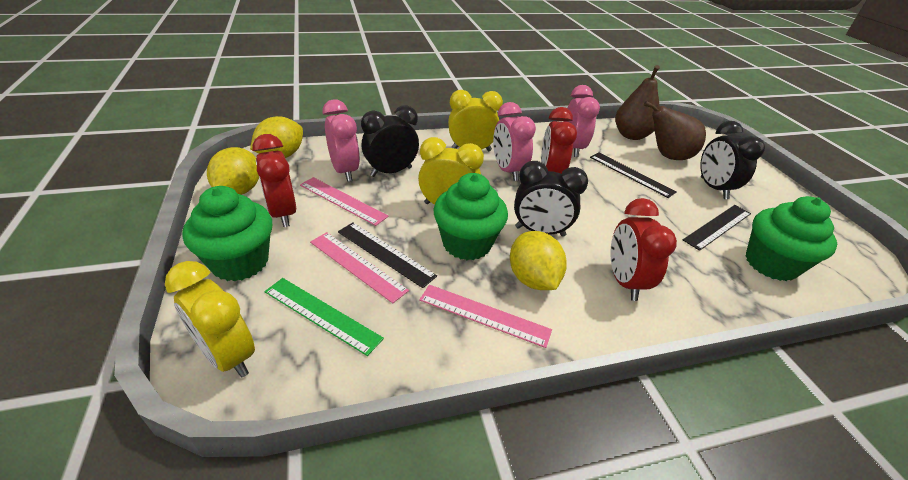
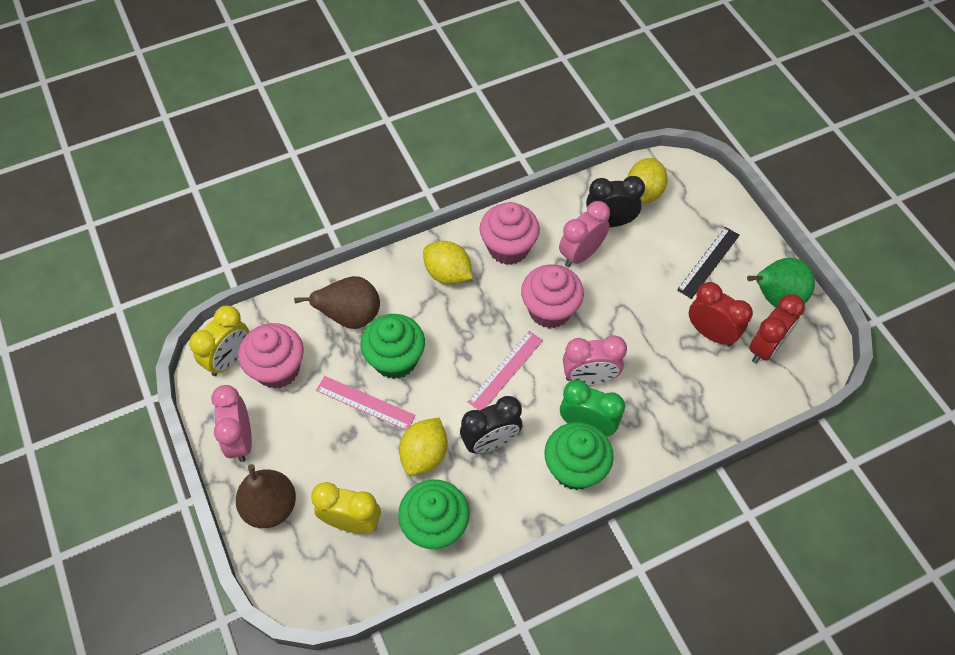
black clock: [361,105,419,177] [514,161,588,237] [700,121,765,199] = 3 -> [460,396,522,453] [586,176,645,227] = 2
black ruler: [338,222,437,288] [590,152,676,198] [683,205,751,251] = 3 -> [677,227,740,299] = 1
green clock: none = 0 -> [560,380,625,436] = 1
green pear: none = 0 -> [747,258,815,307] = 1
green ruler: [265,278,384,356] = 1 -> none = 0
pink cupcake: none = 0 -> [238,323,304,389] [479,202,540,265] [521,264,584,328] = 3
pink ruler: [300,177,389,226] [310,232,409,303] [419,285,552,348] = 3 -> [316,376,416,430] [468,331,543,411] = 2
red clock: [252,134,296,227] [541,107,577,174] [610,198,677,301] = 3 -> [689,282,753,346] [749,294,805,363] = 2
yellow clock: [165,261,255,377] [418,137,484,205] [448,90,503,151] = 3 -> [189,305,249,376] [311,482,381,534] = 2

